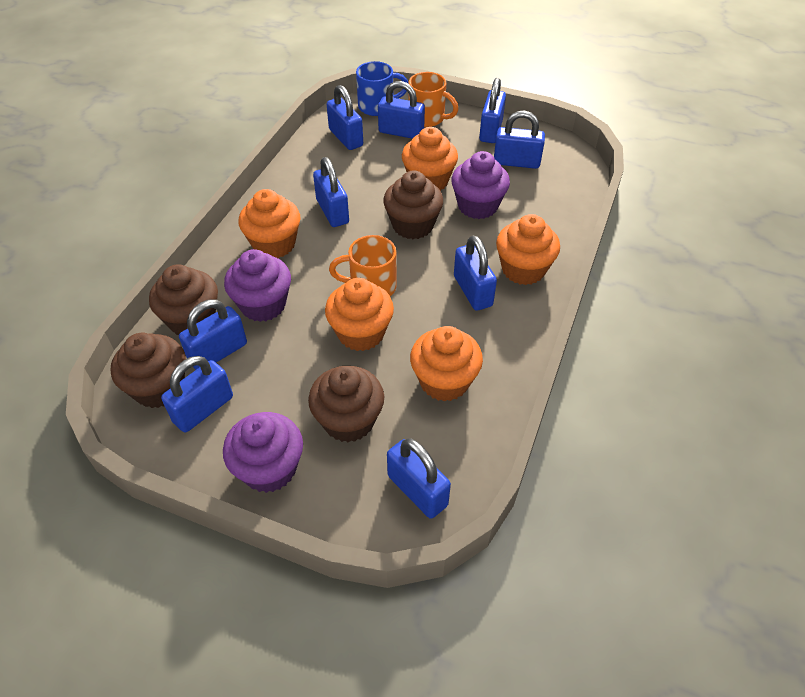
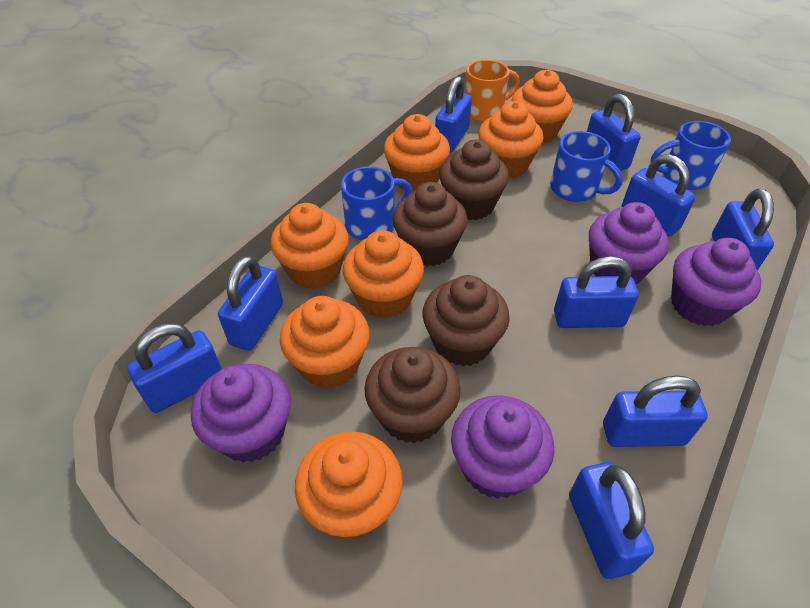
blue mug: [356,61,409,116] = 1 -> [341,167,412,240] [550,131,623,202] [651,121,731,190] = 3
orange cupcake: [239,189,300,258] [325,278,394,351] [402,127,458,191] [410,326,483,402] [496,214,560,285] = 5 -> [271,203,349,289] [280,296,370,389] [295,431,403,540] [343,230,424,318] [384,114,450,192] [478,101,543,178] [512,70,573,143] = 7
orange mug: [329,235,397,296] [408,72,459,127] = 2 -> [465,60,520,122] = 1
purple cupcake: [223,412,303,493] [224,249,291,322] [451,151,510,219] = 3 -> [191,364,291,462] [451,395,554,499] [589,202,669,284] [671,238,761,326] = 4

